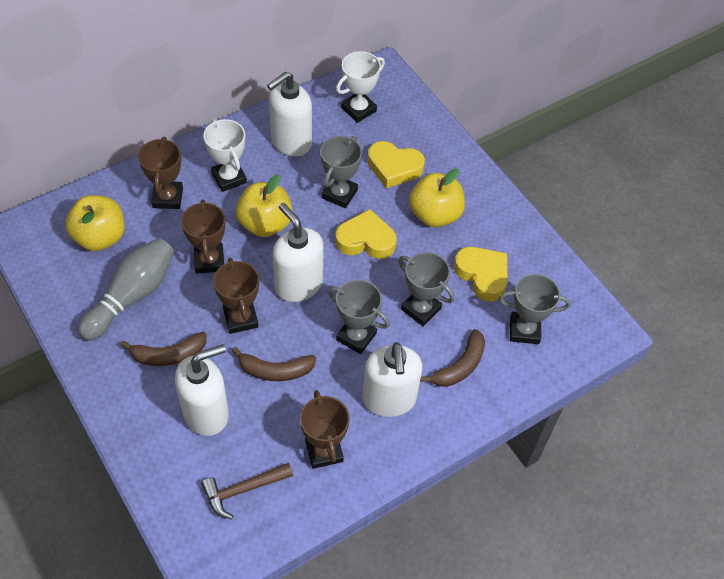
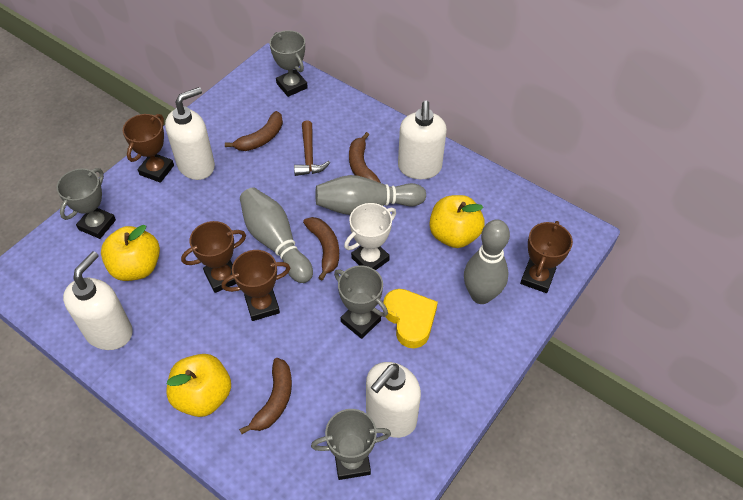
brown banana: [121,332,206,366] [232,347,316,381] [420,329,485,387] = 3 -> [225,111,283,151] [239,358,292,434] [303,217,339,280] [349,132,381,183] = 4
grey bowling pin: [78,238,174,341] = 1 -> [240,188,313,283] [315,175,426,215] [464,220,510,304] = 3
white trophy: [203,119,247,192] [336,51,385,123] = 2 -> [344,203,396,270] = 1
yellow heart: [335,209,397,259] [367,141,425,188] [454,247,508,301] = 3 -> [383,289,438,348] = 1

